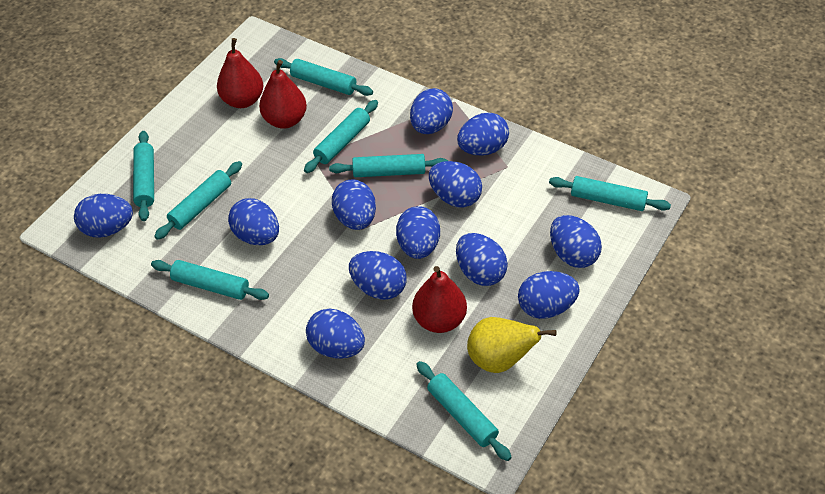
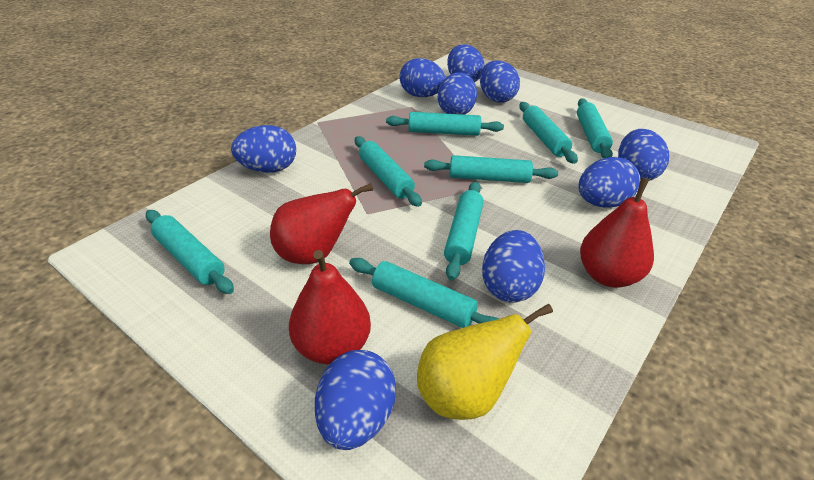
blue egg: [74,194,133,238] [228,198,279,245] [306,308,365,359] [332,179,376,230] [349,251,407,300] [396,206,440,259] [410,88,453,134] [429,161,482,207] [456,233,508,286] [457,113,509,155] [518,271,580,319] [550,215,602,268] = 12 -> [231,125,296,173] [315,350,396,450] [400,58,446,97] [438,72,477,115] [447,44,484,82] [480,61,520,103] [482,230,545,303] [579,157,640,208] [618,129,669,181] = 9

